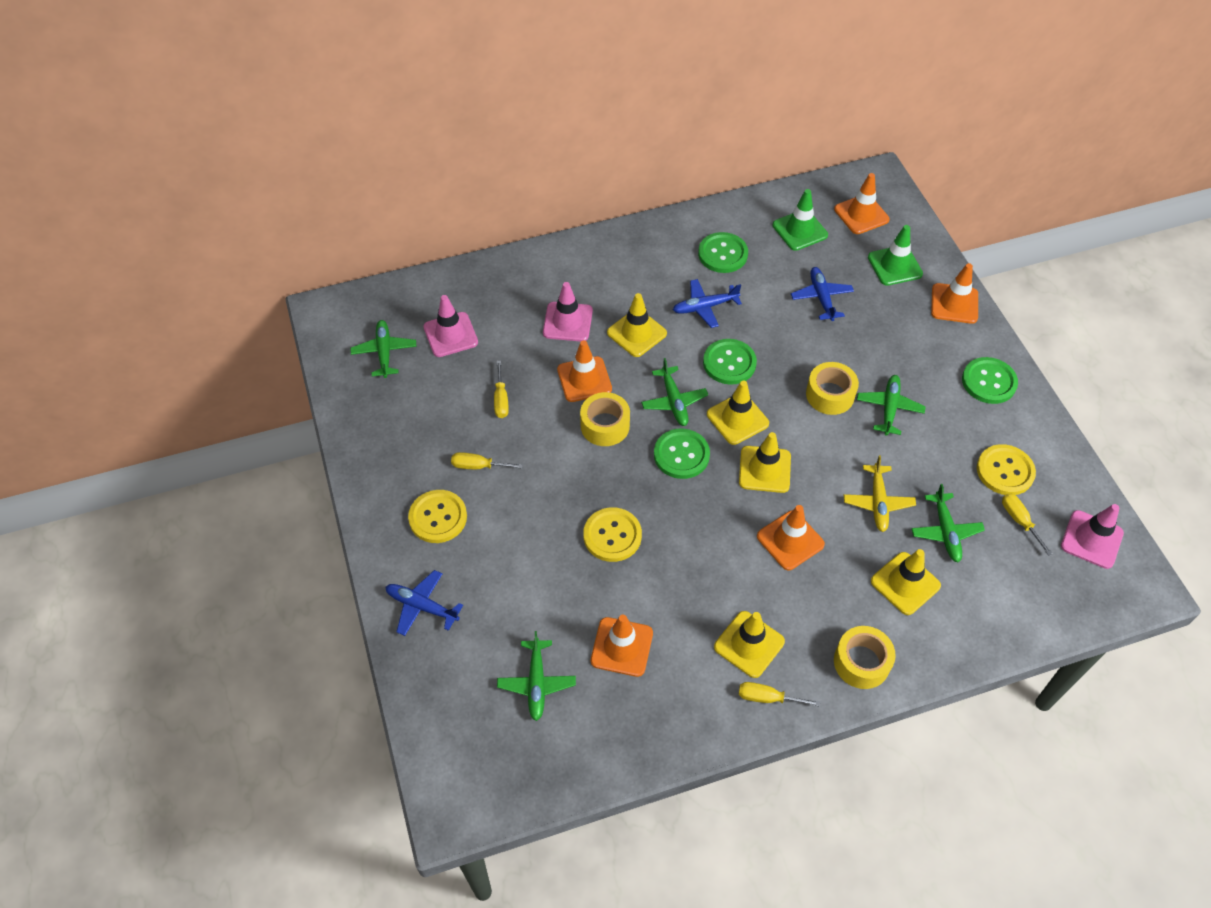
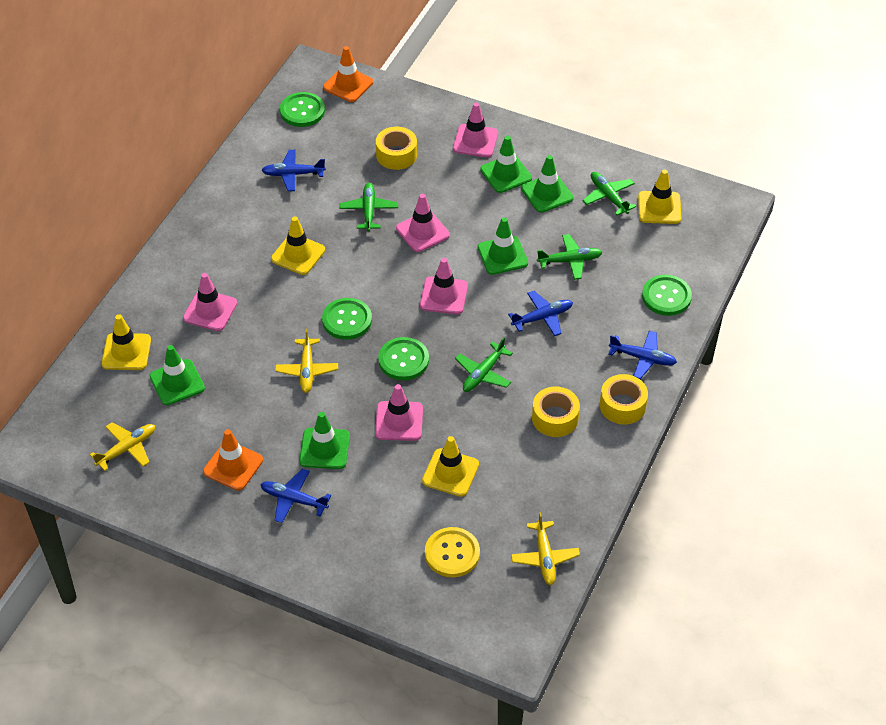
blue plane: [386,570,463,636] [673,279,742,328] [791,267,854,321] = 3 -> [260,469,331,523] [261,150,326,191] [508,291,573,336] [608,331,677,379] = 4
green plane: [350,320,417,378] [497,631,576,721] [641,358,708,426] [857,375,926,436] [911,484,985,562] = 5 -> [340,183,398,231] [455,337,513,392] [537,234,603,280] [582,172,636,215] = 4
green traffic cone: [773,189,828,251] [868,225,923,286] = 2 -> [149,345,205,405] [299,412,350,469] [478,217,528,275] [480,136,532,193] [521,155,573,213] = 5
orange traffic cone: [557,340,612,402] [591,615,653,677] [757,505,825,570] [834,173,890,234] [931,263,978,324] = 5 -> [203,429,263,491] [323,46,373,102] = 2
pink traffic cone: [424,295,478,357] [543,282,593,342] [1061,504,1124,569] = 3 -> [183,273,237,331] [375,384,423,441] [396,194,450,252] [420,258,468,314] [453,103,498,158] = 5
yellow button: [408,490,467,543] [583,507,642,562] [977,444,1036,495] = 3 -> [425,527,480,577] = 1
yellow plane: [844,455,916,532] = 1 -> [90,422,155,471] [275,329,338,393] [511,512,580,585] = 3
yellow screwdriver: [451,452,523,469] [494,361,509,418] [739,682,820,707] [1002,493,1053,556] = 4 -> none = 0
yellow traffic cone: [607,293,667,357] [707,381,769,445] [714,611,785,678] [739,432,791,493] [871,549,941,615] = 5 -> [101,314,151,370] [271,216,325,275] [422,436,479,497] [638,169,681,224] = 4

